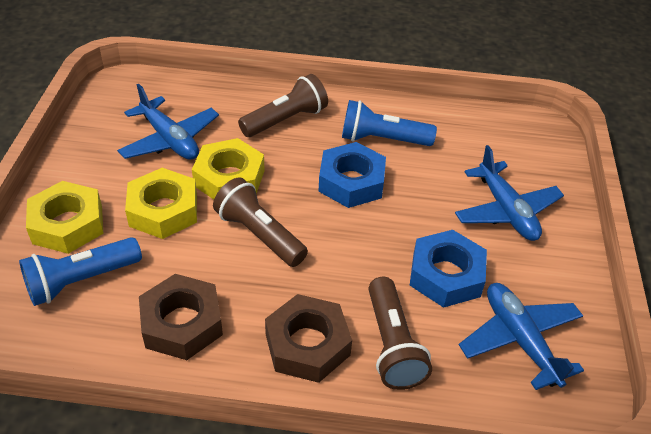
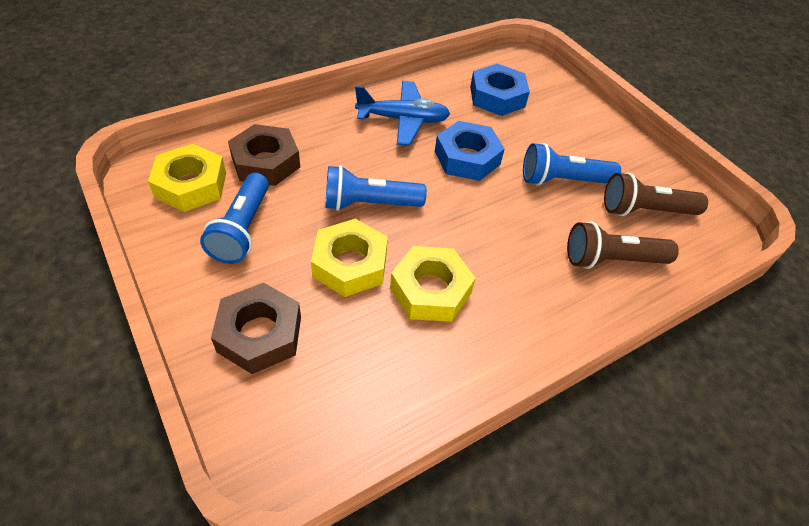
blue flashlight: [19,237,142,306] [342,100,437,146] = 2 -> [200,173,269,264] [325,165,427,211] [523,143,621,186] = 3
blue plane: [117,84,219,160] [455,145,564,241] [459,283,584,390] = 3 -> [355,81,450,146] = 1
brown flashlight: [213,177,308,267] [238,74,328,137] [368,277,432,390] = 3 -> [567,221,679,269] [604,173,708,216] = 2

